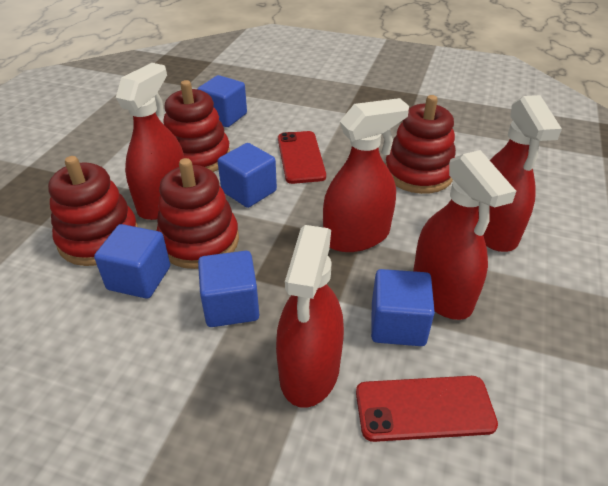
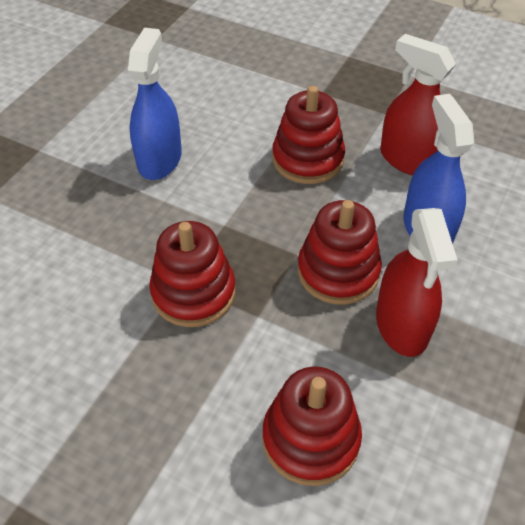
blue cube: [94,224,170,299] [197,75,247,127] [198,251,259,327] [217,143,277,208] [371,269,435,346] = 5 -> none = 0
blue spray bottle: none = 0 -> [128,28,182,180] [403,94,474,244] = 2
red phone: [278,131,326,184] [356,376,498,442] = 2 -> none = 0
red spray bottle: [116,63,185,220] [276,225,344,408] [323,98,409,252] [413,150,516,320] [483,95,562,252] = 5 -> [376,208,458,357] [380,34,456,176] = 2

